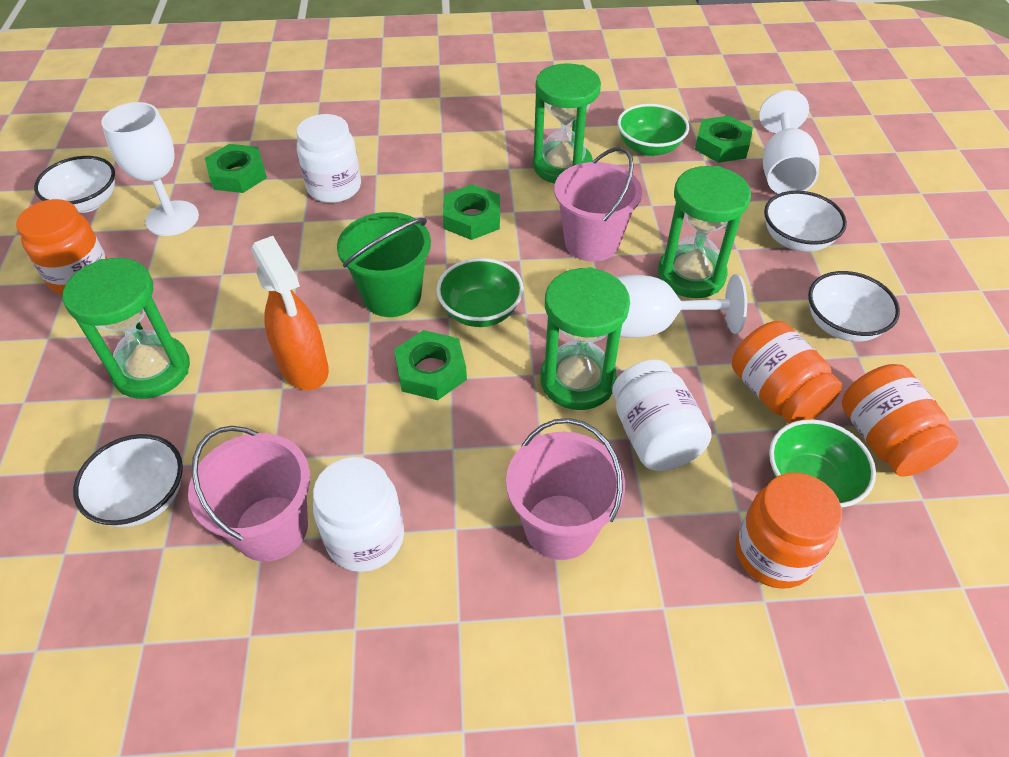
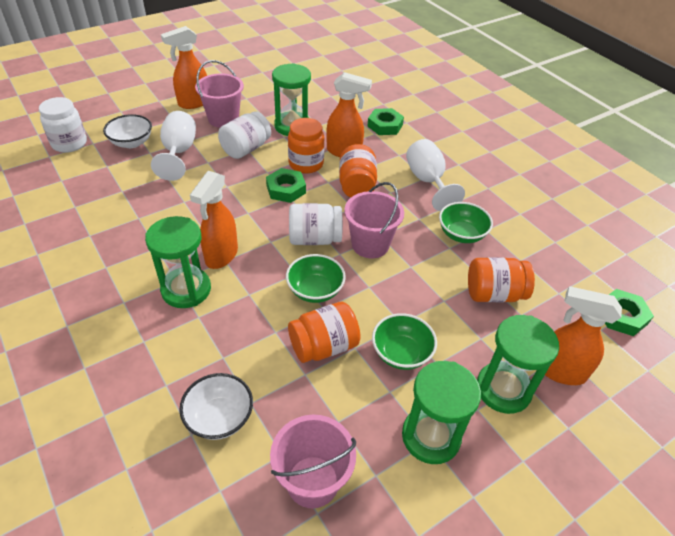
green bucket: [337,212,431,317] = 1 -> none = 0
green nut: [205,144,267,193] [394,330,467,400] [443,184,500,240] [695,115,753,163] = 4 -> [266,168,306,203] [367,108,404,135] [605,289,654,336] = 3
orange spray bottle: [251,236,329,390] = 1 -> [161,26,207,109] [190,171,238,269] [326,72,372,157] [545,286,622,385] = 4
white bowl: [34,156,115,213] [73,434,183,527] [764,191,847,252] [808,271,900,342] = 4 -> [103,114,152,148] [179,373,253,440] = 2
white goblet: [102,102,199,236] [607,274,747,338] [759,90,819,194] = 3 -> [151,111,196,181] [406,139,465,211] = 2

